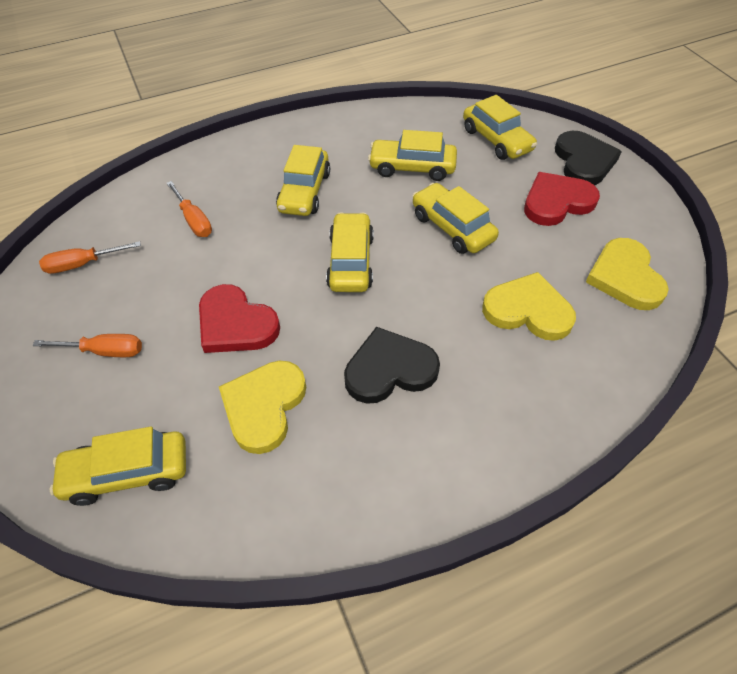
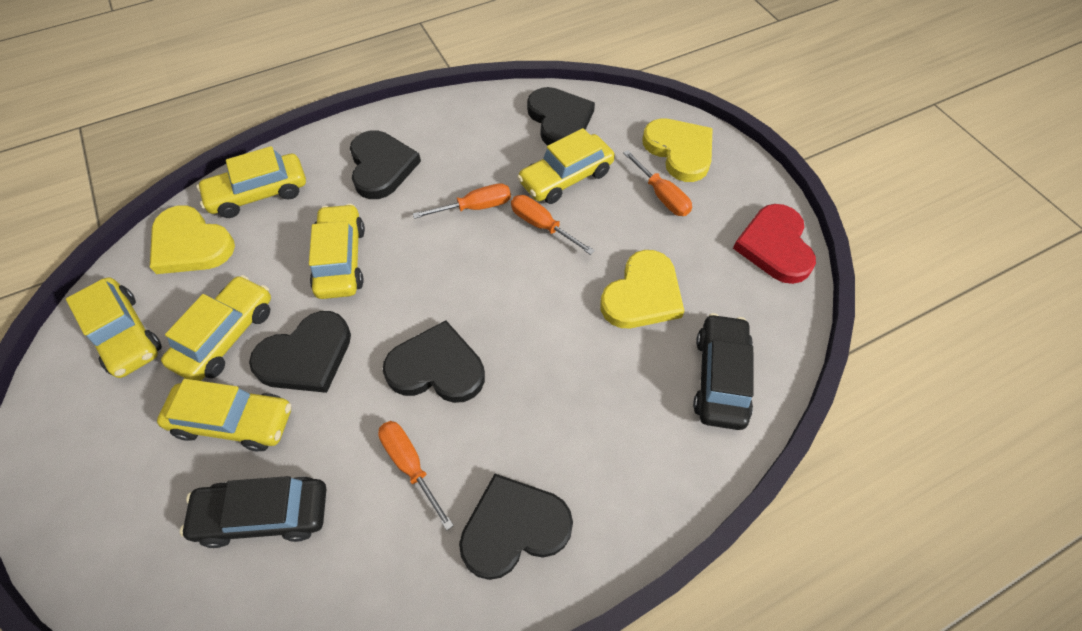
black car: none = 0 -> [180,476,326,548] [693,313,754,430] = 2
black heart: [344,327,440,404] [555,131,622,185] = 2 -> [249,311,351,393] [350,130,421,199] [383,320,485,403] [459,474,573,580] [527,87,595,146] = 5
orange screwdriver: [32,334,142,357] [39,241,141,274] [167,181,212,237] = 3 -> [378,421,454,530] [413,183,511,219] [511,195,595,255] [623,150,692,216] = 4
red heart: [199,284,280,353] [524,172,600,226] = 2 -> [733,204,816,284] = 1

